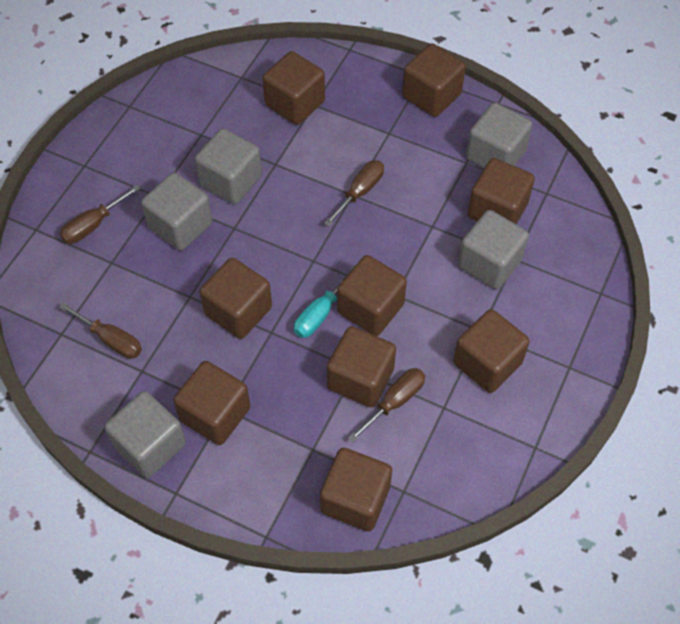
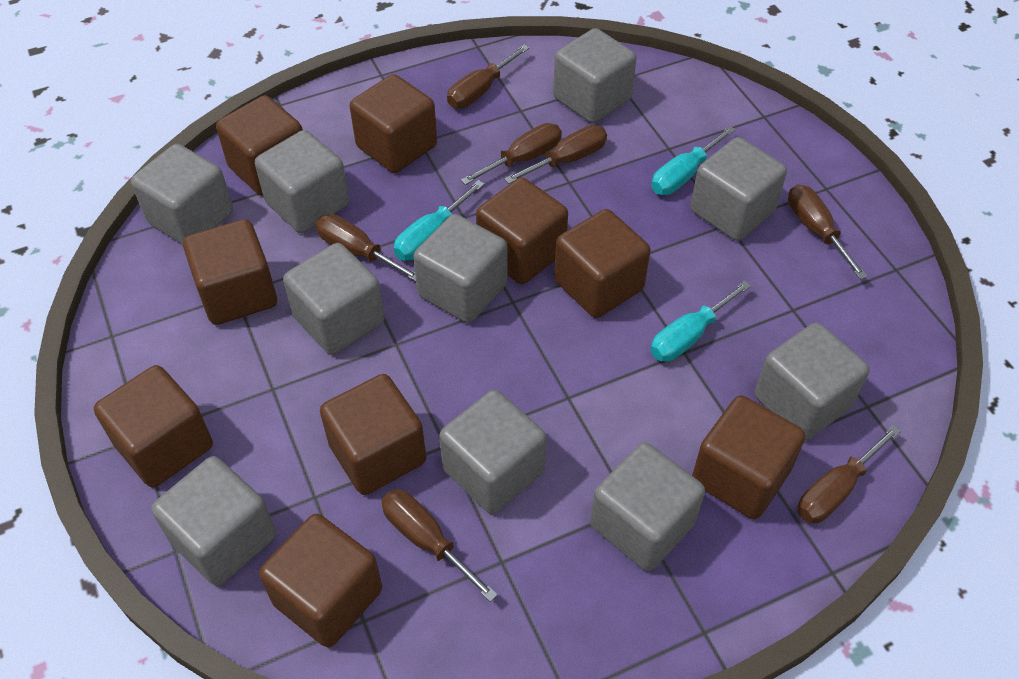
brown screwdriver: [59,303,142,359] [60,185,140,244] [324,160,384,227] [348,368,425,443] = 4 -> [316,214,416,282] [382,489,498,602] [447,44,530,108] [461,123,562,185] [504,125,607,184] [788,185,868,280] [797,425,901,523] = 7
grey cube: [104,391,186,478] [141,172,212,251] [195,128,262,204] [458,210,529,289] [466,102,532,168] = 5 -> [131,144,233,245] [151,456,276,586] [255,130,349,233] [283,243,385,355] [413,214,508,323] [439,390,547,514] [553,28,637,123] [590,442,705,571] [690,137,787,241] [755,322,870,441] = 10
turquoise screwdriver: [294,264,356,338] = 1 -> [394,180,485,261] [650,281,751,362] [651,126,736,195] = 3

